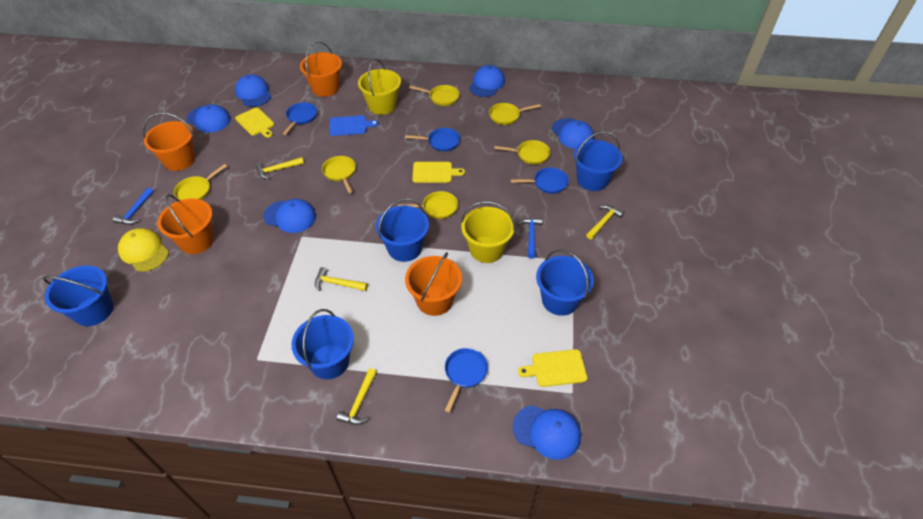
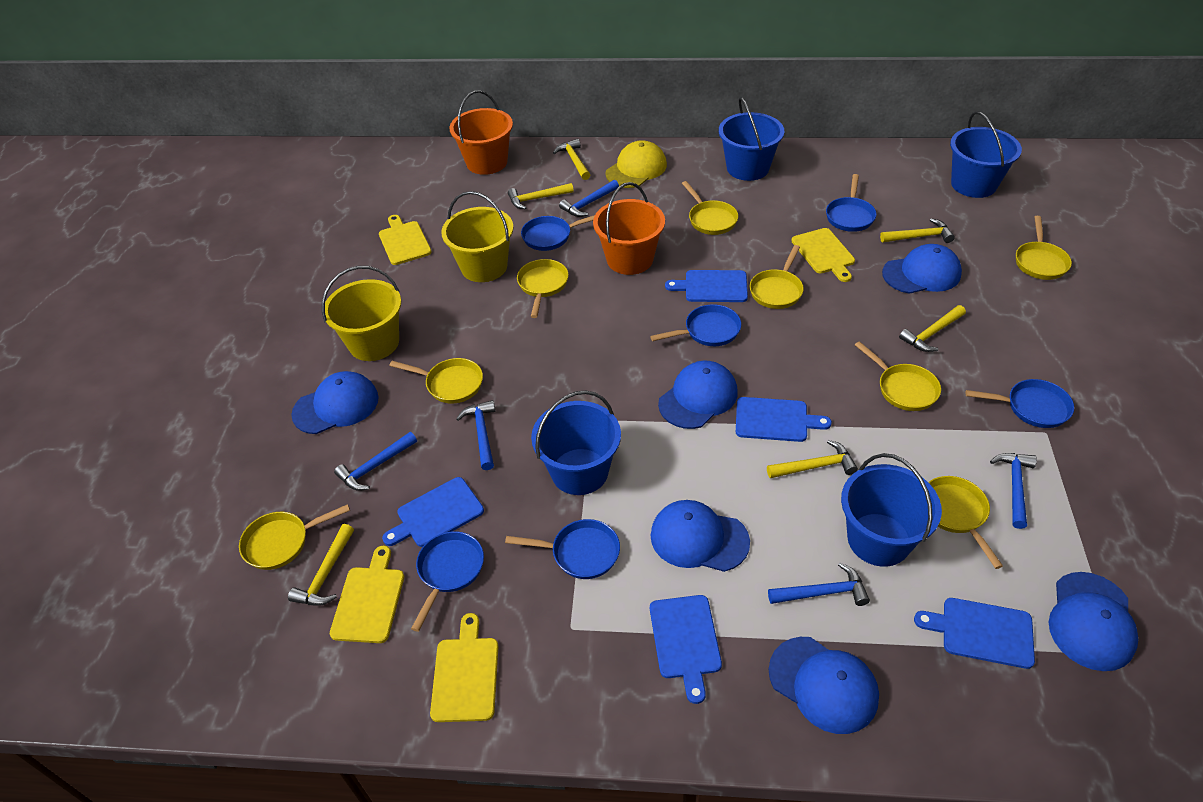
blue bucket: [43,266,114,326] [291,309,354,379] [376,198,429,262] [536,249,594,316] [574,131,623,191] = 5 -> [531,390,621,495] [719,97,784,181] [841,453,942,566] [950,111,1022,198] = 4
blue cutting board: [330,115,379,136] = 1 -> [382,477,484,547] [650,595,722,704] [665,270,748,302] [736,397,832,442] [914,598,1035,669] = 5
blue hammer: [113,188,154,225] [518,218,543,259] = 2 -> [334,432,417,491] [456,400,495,470] [559,180,619,217] [768,563,870,606] [990,453,1037,529] = 5
blue pan: [283,102,317,135] [405,128,460,151] [445,348,488,413] [511,168,569,194] = 4 -> [411,531,484,632] [505,519,620,579] [521,215,595,251] [650,304,741,346] [826,174,876,232] [966,379,1074,428] = 6
orange bucket: [143,112,195,171] [157,194,214,254] [300,41,342,97] [405,252,462,316] = 4 -> [449,90,513,175] [593,182,665,275] = 2
yellow cutting board: [235,107,274,138] [412,162,465,183] [518,349,587,387] = 3 -> [330,546,404,643] [379,215,432,265] [430,613,498,722] [791,228,855,282] = 4
yellow hammer: [256,157,304,179] [315,267,368,291] [337,368,376,425] [586,205,624,239] = 4 -> [288,524,354,606] [508,183,574,210] [553,139,590,180] [767,440,858,478] [880,218,955,243] [899,305,966,352] = 6
yellow pan: [174,164,227,200] [322,156,356,193] [397,191,458,219] [409,85,460,106] [489,103,541,125] [494,140,550,165] = 6 -> [239,504,350,570] [389,358,483,403] [517,259,568,318] [682,181,738,235] [750,245,804,309] [855,341,941,411] [928,476,1003,569] [1016,216,1072,280] = 8

